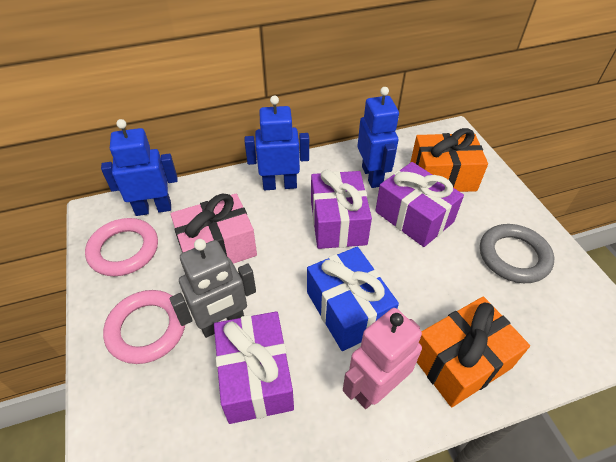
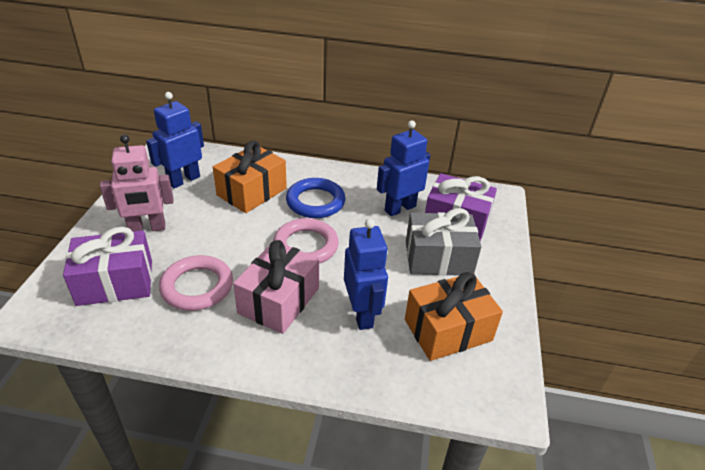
blue gift: [307,247,399,351] = 1 -> none = 0
blue ring: none = 0 -> [286,178,346,218] = 1
grey gift: none = 0 -> [406,208,482,276] = 1
grey ring: [480,224,554,283] = 1 -> none = 0
grey robot: [170,239,256,338] = 1 -> none = 0
purple gift: [214,311,294,424] [311,170,372,249] [375,162,464,247] = 3 -> [63,227,152,306] [425,173,497,241] = 2

